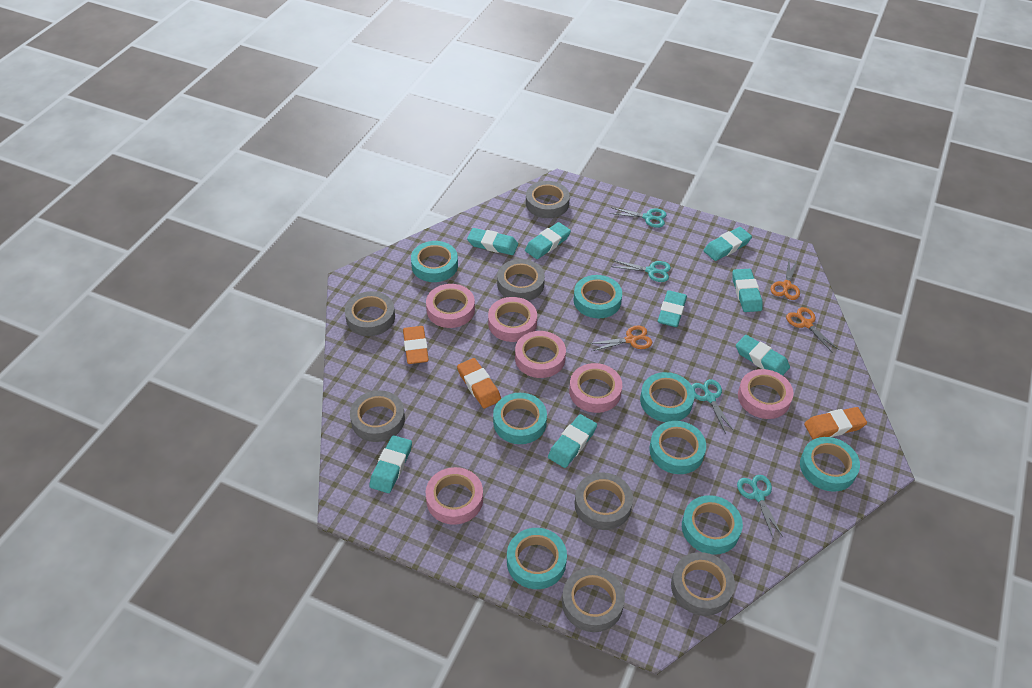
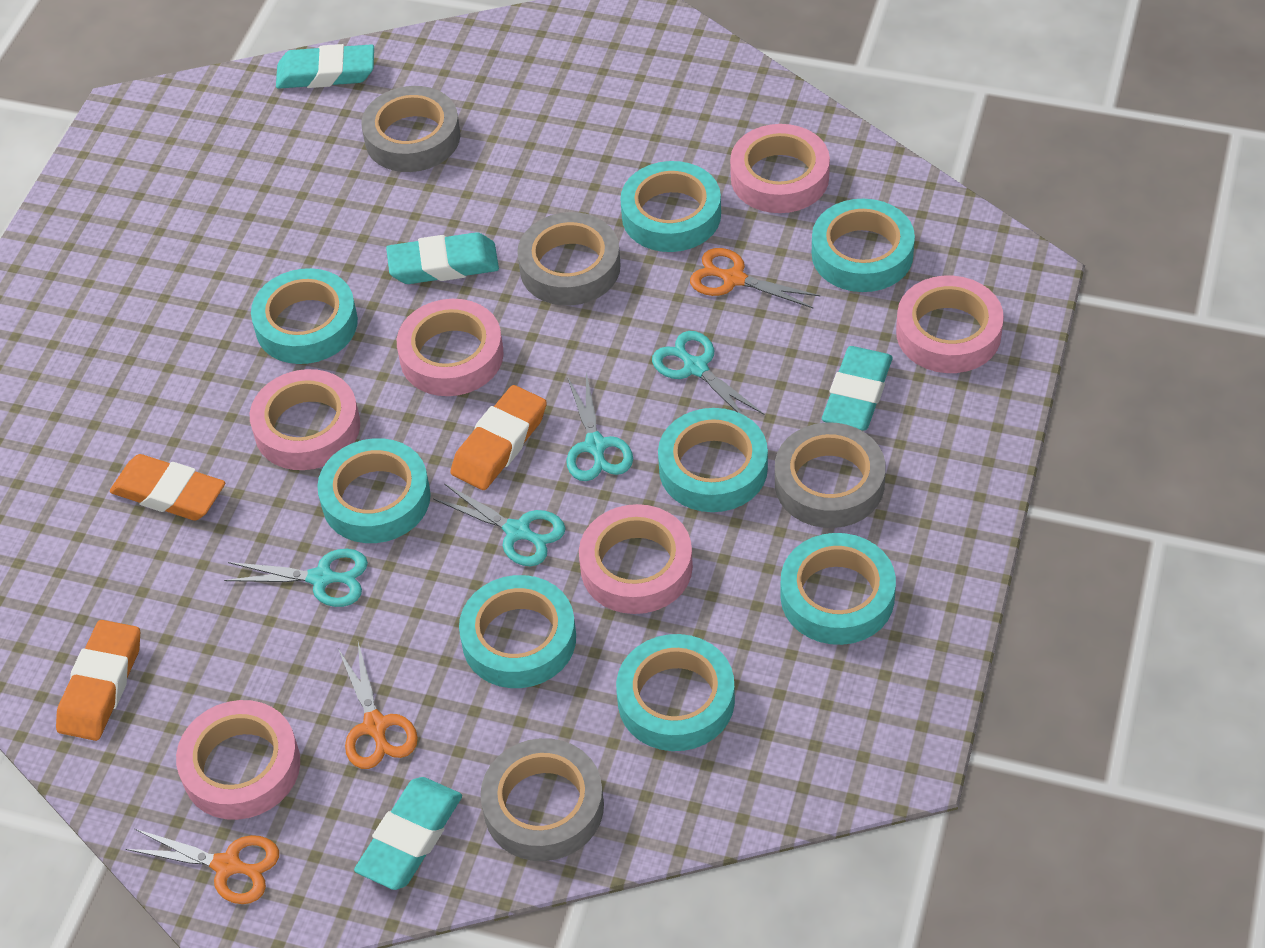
grey tape: [345,291,395,336] [350,390,405,442] [497,259,545,301] [526,181,570,218] [562,567,625,632] [575,473,633,530] [671,552,735,616] = 7 -> [361,86,461,172] [480,738,604,861] [517,212,621,306] [775,422,886,528] = 4
turquoise eraser: [369,435,412,493] [467,228,518,255] [525,222,571,259] [548,414,597,468] [658,290,687,327] [704,227,752,261] [732,269,763,312] [736,335,790,376] = 8 -> [276,44,374,89] [354,777,462,890] [386,232,499,284] [822,346,892,430] = 4

